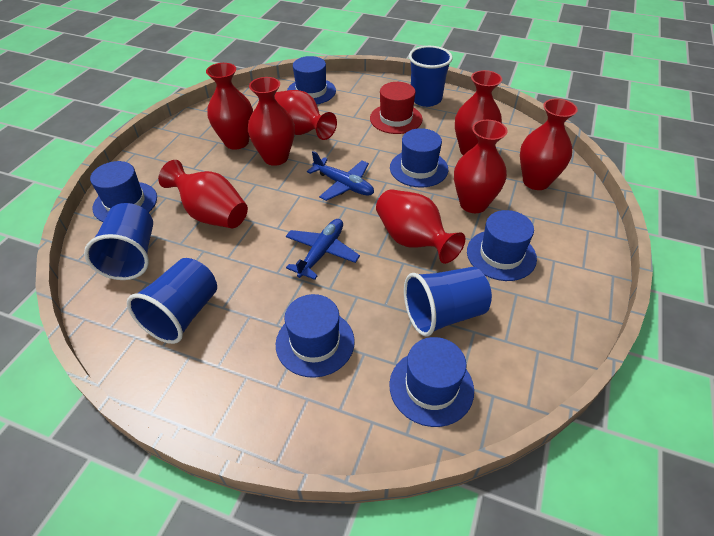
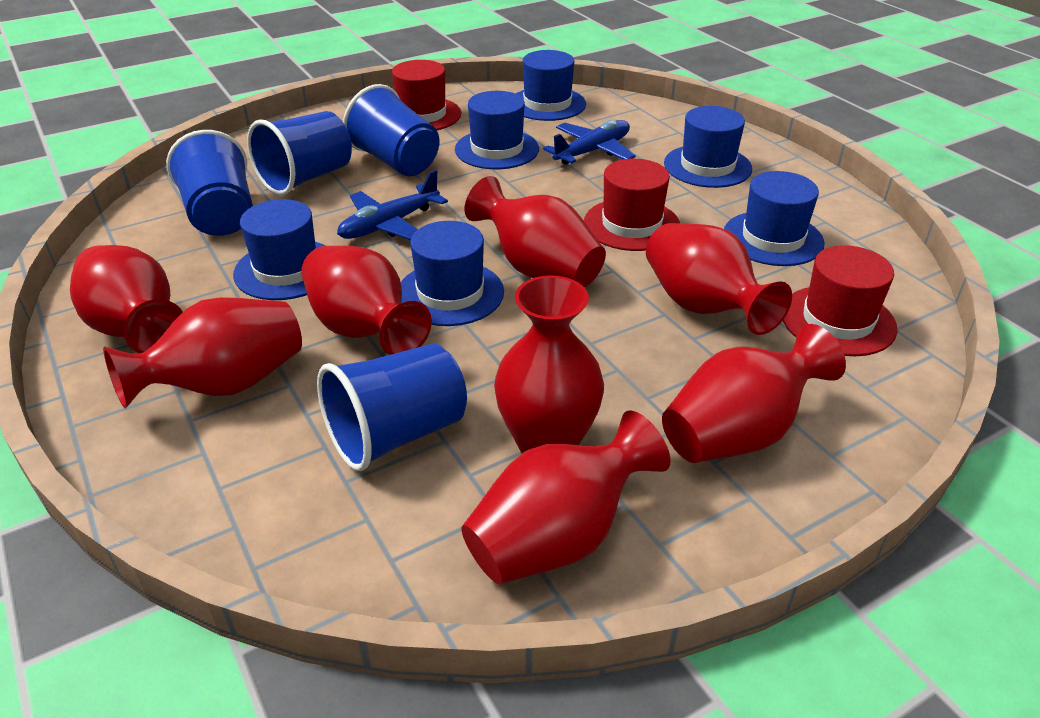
red hat: [370,82,423,134] = 1 -> [392,60,461,130] [584,159,680,251] [783,245,898,356] = 3

